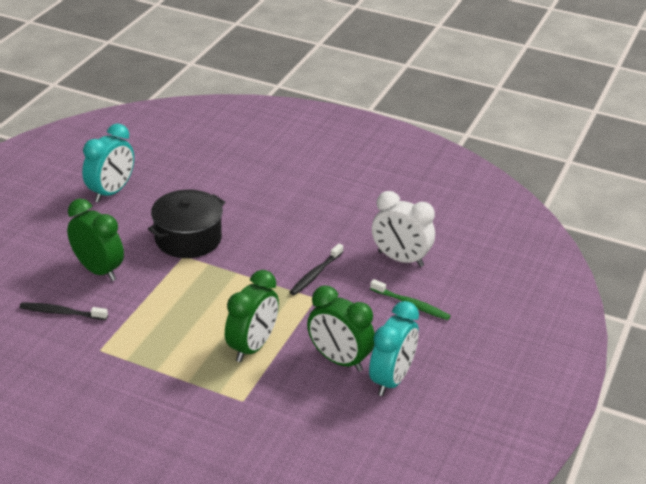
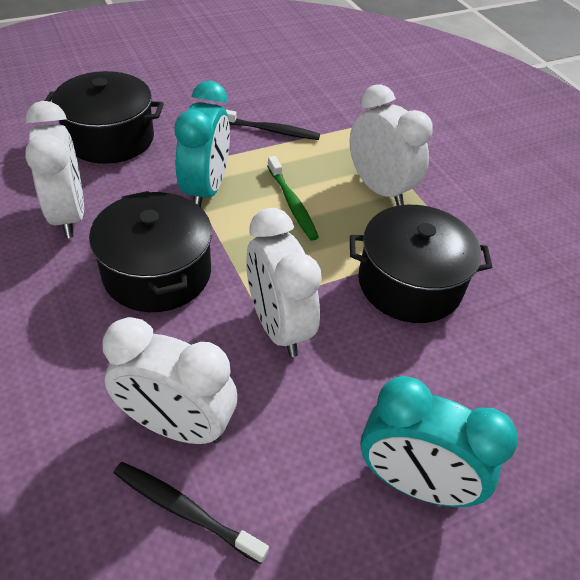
black pot: [148,189,225,258] = 1 -> [45,71,164,164] [89,191,212,312] [350,205,492,323] = 3
green clock: [67,199,124,281] [225,270,279,362] [307,286,375,372] = 3 -> none = 0
white clock: [372,191,435,267] = 1 -> [25,101,84,238] [102,317,237,444] [246,208,322,357] [350,84,432,206] = 4

